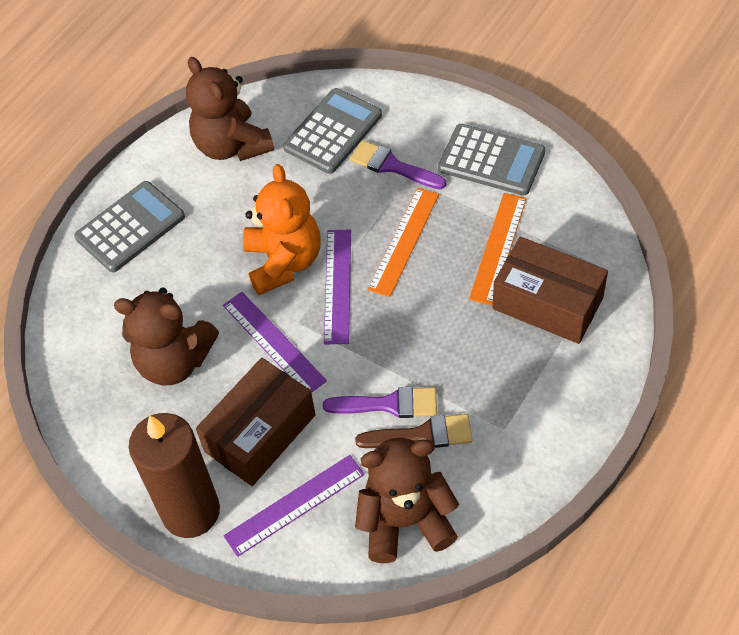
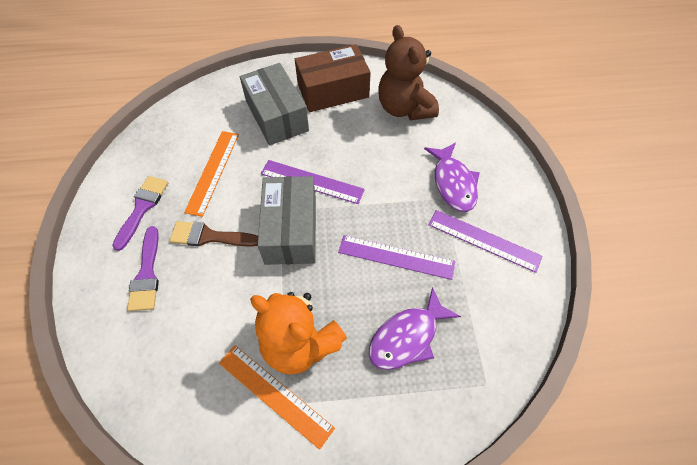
brown box: [196,358,316,486] [493,237,608,344] = 2 -> [295,44,371,112] = 1
brown candle: [129,413,220,538] = 1 -> none = 0
brown teddy bear: [114,288,219,385] [186,57,274,161] [355,438,459,563] = 3 -> [378,25,439,120] = 1
grey box: none = 0 -> [240,63,309,146] [257,176,316,265] = 2
grey calculator: [74,181,185,272] [283,88,382,174] [438,124,545,195] = 3 -> none = 0
purple fish: none = 0 -> [369,287,461,370] [424,142,480,212] = 2

